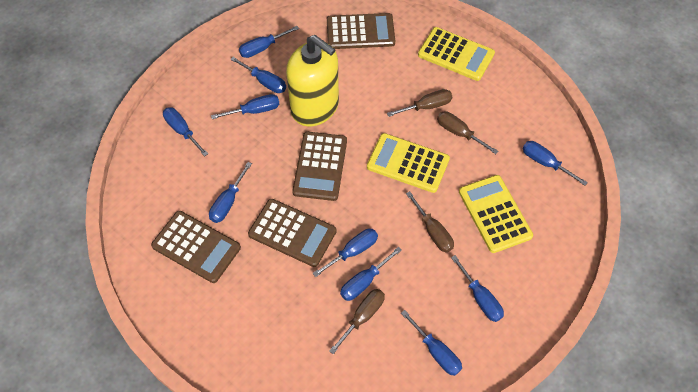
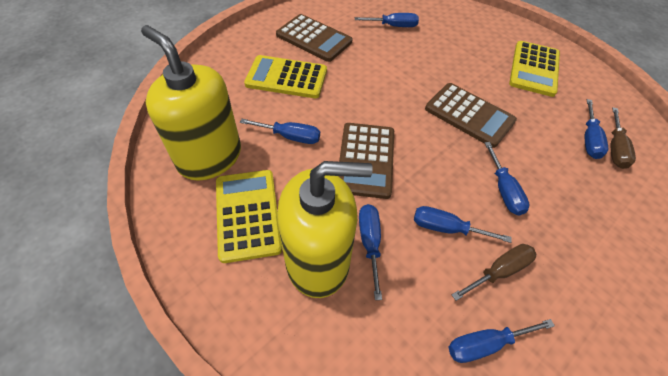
blue screwdriver: [163,107,208,157] [209,162,252,223] [211,94,280,119] [230,57,286,93] [239,26,299,58] [313,228,378,277] [340,247,402,301] [401,310,462,376] [451,255,504,322] [523,141,588,186] = 10 -> [240,119,320,144] [355,13,419,27] [359,204,382,300] [414,206,512,243] [449,319,555,363] [484,142,530,216] [585,99,608,159] = 7
brown calculator: [151,211,241,283] [248,199,337,267] [292,132,347,201] [327,13,395,49] = 4 -> [276,14,353,62] [339,123,394,199] [425,83,517,148] = 3
brown screwdriver: [329,289,385,354] [387,89,452,117] [406,191,454,252] [437,111,498,154] = 4 -> [452,244,536,301] [611,107,636,169] = 2
yellow soap dispenser: [286,35,339,126] = 1 -> [141,25,241,181] [277,161,373,298] = 2

